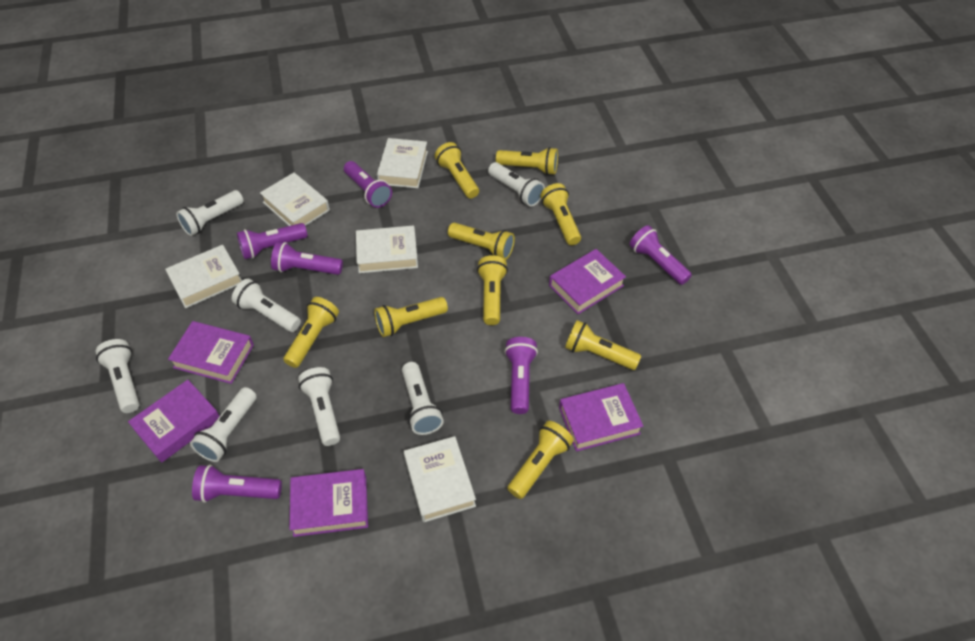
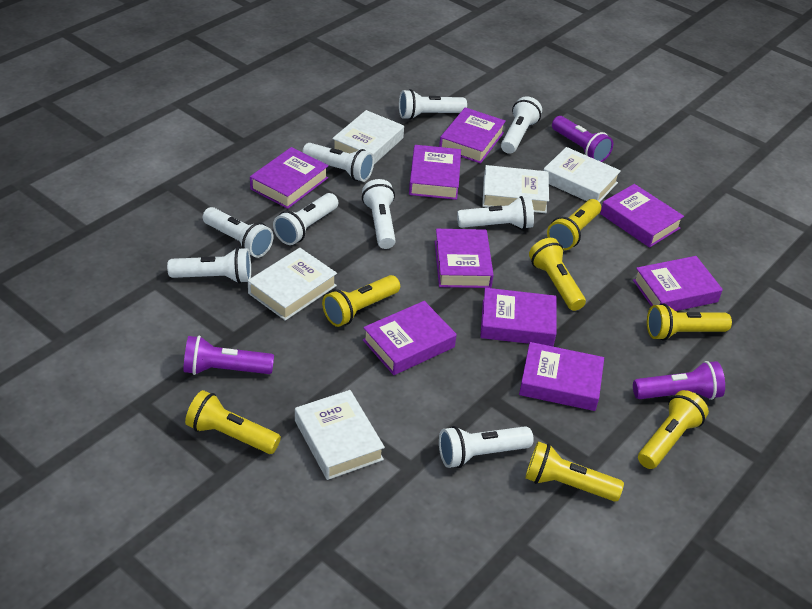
purple book: [128,380,219,463] [168,321,254,384] [289,469,368,537] [549,249,626,314] [559,383,643,452] = 5 -> [250,147,329,209] [363,301,457,375] [409,145,461,200] [435,229,494,288] [439,107,506,164] [480,288,557,346] [519,342,604,411] [600,184,684,248] [633,256,723,311] = 9
purple flashlight: [192,465,282,503] [237,223,308,259] [271,242,343,275] [344,161,392,208] [505,337,538,414] [629,225,692,285] = 6 -> [183,336,274,375] [552,116,613,162] [633,361,725,400] = 3
white flashlight: [96,339,139,413] [176,190,244,236] [190,387,257,462] [232,279,301,332] [298,367,340,446] [402,362,444,435] [488,162,545,207] = 7 -> [167,247,251,284] [203,207,273,258] [273,193,338,245] [302,143,374,182] [362,179,396,249] [399,89,467,120] [439,426,534,468] [457,196,534,230] [501,96,542,154] = 9
yellow flashlight: [283,297,339,368] [374,297,448,337] [435,142,479,199] [448,223,515,260] [477,255,508,325] [496,147,558,175] [507,421,574,499] [540,183,581,245] [565,320,641,370] = 9 -> [185,390,281,454] [322,275,400,327] [525,441,624,502] [529,238,586,311] [547,199,601,250] [638,390,709,469] [647,304,732,341] = 7

